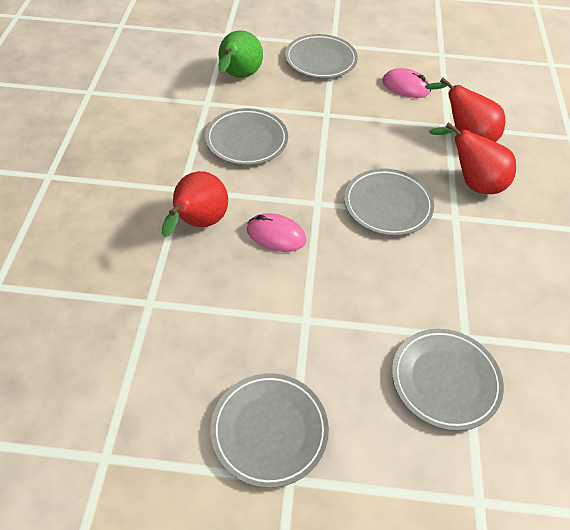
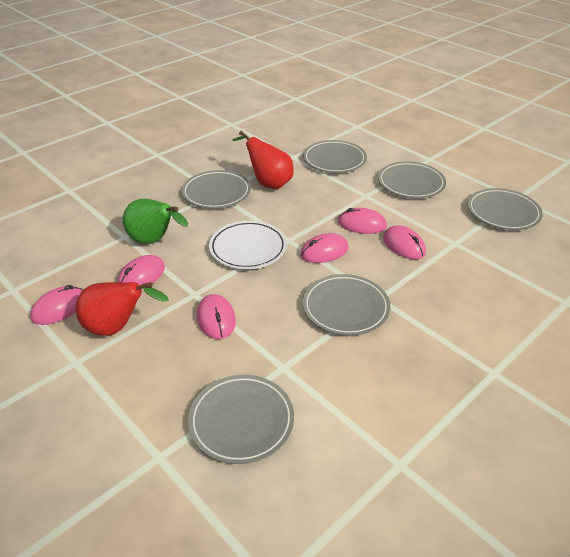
grey plate: [205,108,288,165] [210,373,329,488] [285,34,358,78] [344,168,434,236] [392,329,504,431] = 5 -> [182,170,251,209] [188,375,294,464] [303,140,367,173] [303,274,390,336] [378,162,446,198] [468,188,543,230] = 6
pink mouse: [247,213,306,252] [382,68,431,98] = 2 -> [30,285,83,325] [117,255,165,289] [197,294,236,339] [300,233,348,263] [338,208,387,234] [383,225,426,259] = 6
red pear: [162,171,228,237] [425,77,505,142] [429,122,516,194] = 3 -> [76,282,169,336] [232,131,294,189] = 2
white plate: none = 0 -> [209,221,287,269] = 1

